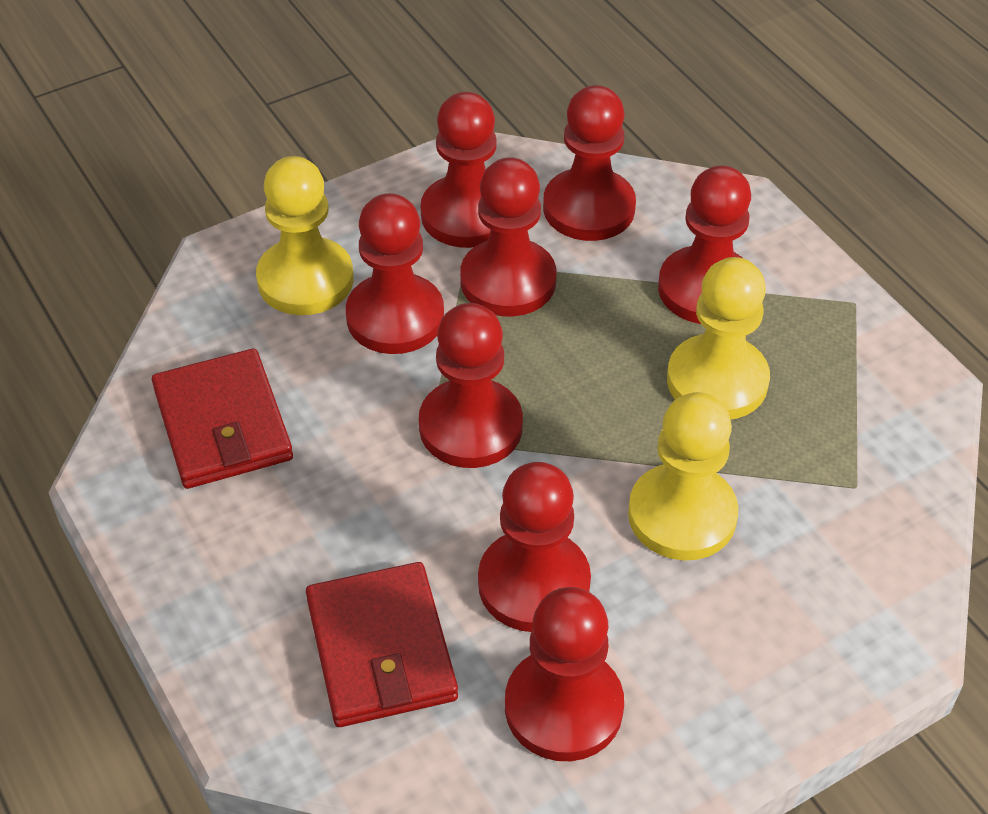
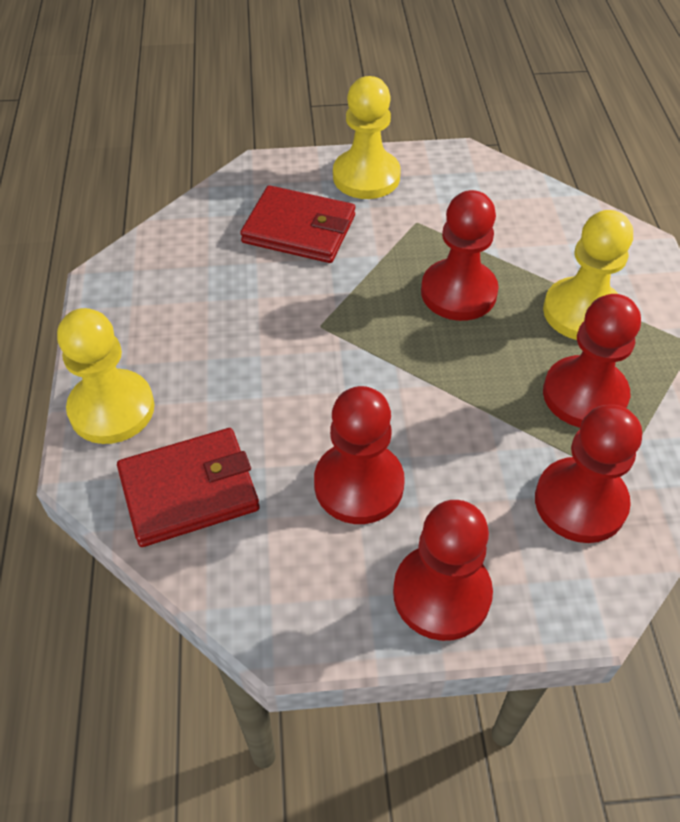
red pawn: [346,193,444,354] [419,303,523,468] [420,92,497,248] [460,157,557,316] [478,462,591,632] [505,587,624,761] [543,85,636,241] [658,165,751,324] = 8 -> [314,386,405,524] [393,500,493,641] [421,190,499,321] [535,404,642,543] [543,294,641,428] = 5

